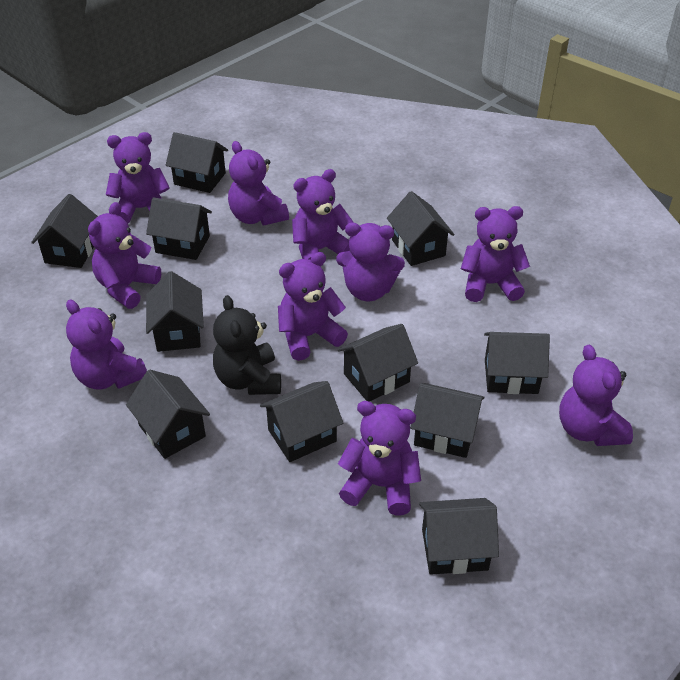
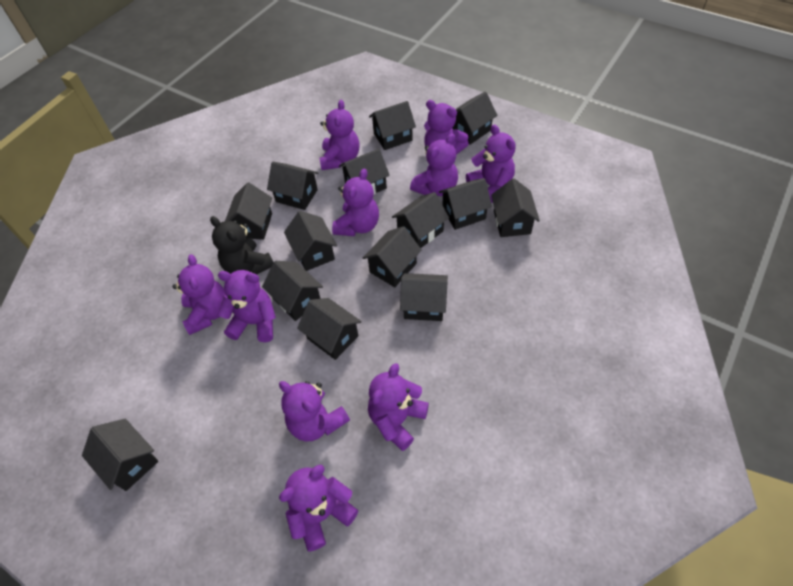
black house: [31,194,98,268] [126,370,210,459] [146,197,212,260] [146,271,204,352] [166,132,228,193] [260,381,343,462] [338,324,418,402] [387,191,455,266] [410,383,484,458] [419,498,499,575] [484,332,550,394] = 11 -> [82,419,158,491] [225,182,272,240] [262,261,323,321] [267,162,318,210] [284,211,337,271] [297,298,362,360] [339,149,390,194] [363,226,422,287] [369,101,416,150] [392,192,449,248] [400,273,448,321] [439,178,492,230] [452,92,497,145] [491,178,540,237] = 14

